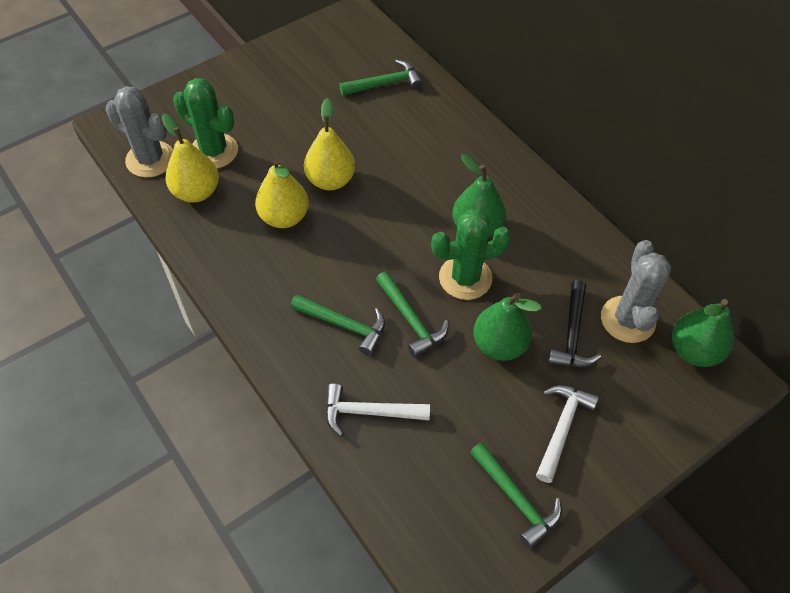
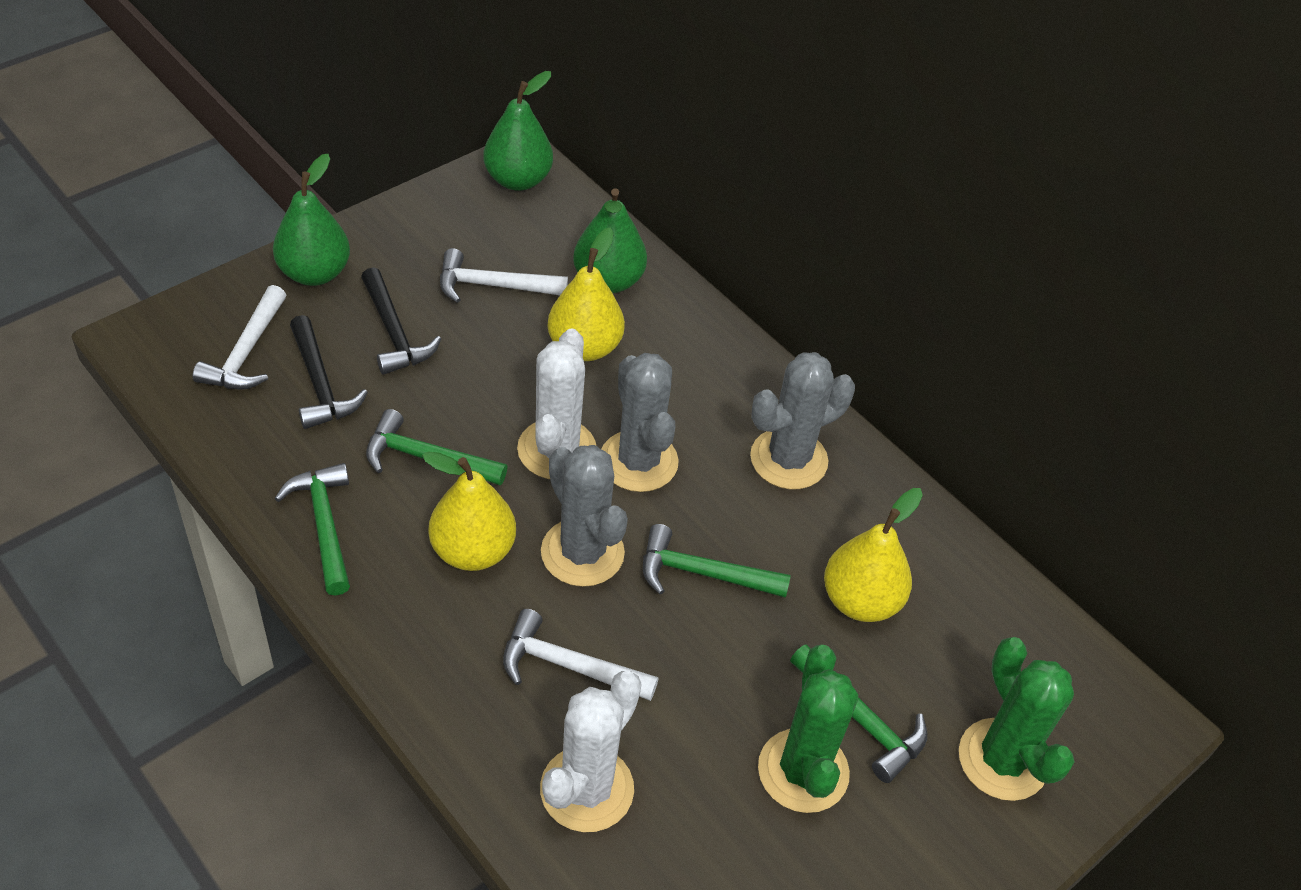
black hammer: [548,280,601,367] = 1 -> [290,315,368,429] [361,267,441,375] = 2
grey cactus: [106,86,173,178] [601,240,671,343] = 2 -> [541,445,628,587] [601,353,679,492] [750,352,855,490] = 3
white cactus: none = 0 -> [517,328,596,479] [540,671,642,832] = 2
white hammer: [325,383,430,436] [536,385,599,483] = 2 -> [193,285,286,390] [440,248,568,303] [503,609,658,701] = 3

